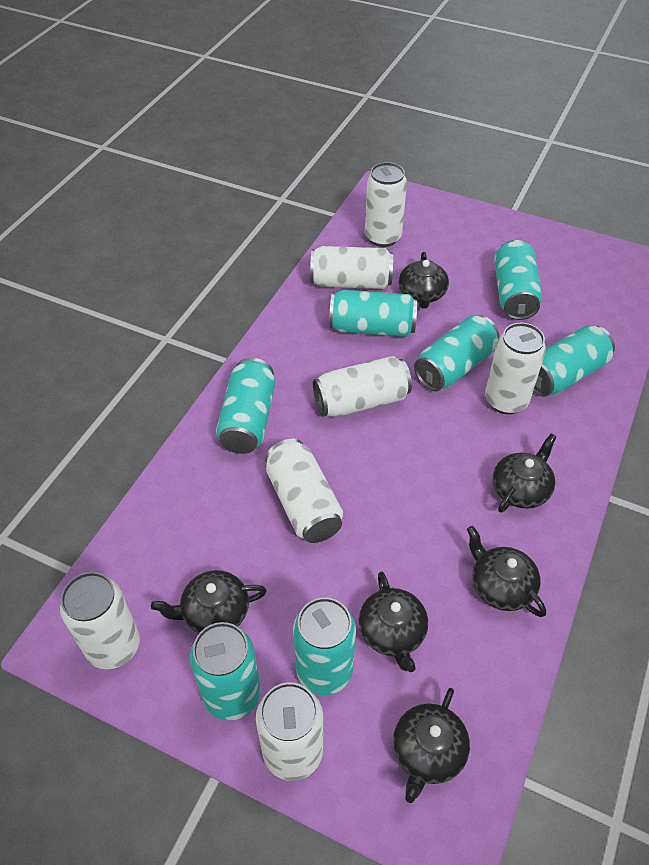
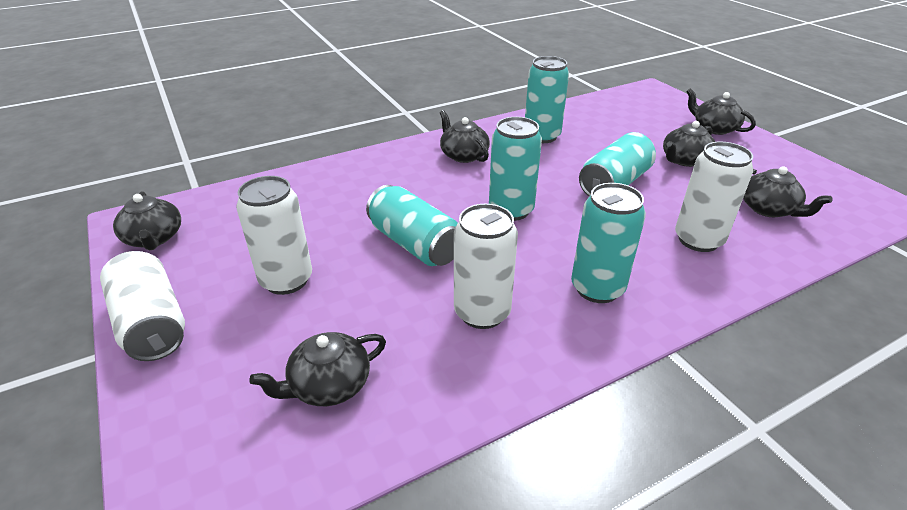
turquoise can: [190,622,261,720] [216,358,275,454] [293,598,356,695] [329,290,418,337] [414,315,499,391] [494,240,542,320] [533,325,615,397] = 7 -> [366,185,458,266] [489,117,542,221] [525,56,569,143] [571,183,646,303] [579,132,656,197] = 5
white can: [60,572,140,669] [256,682,323,781] [265,439,343,543] [310,246,393,289] [313,356,412,417] [365,162,407,247] [485,323,546,414] = 7 -> [100,251,185,361] [236,176,312,295] [454,204,518,329] [675,142,753,252] = 4

